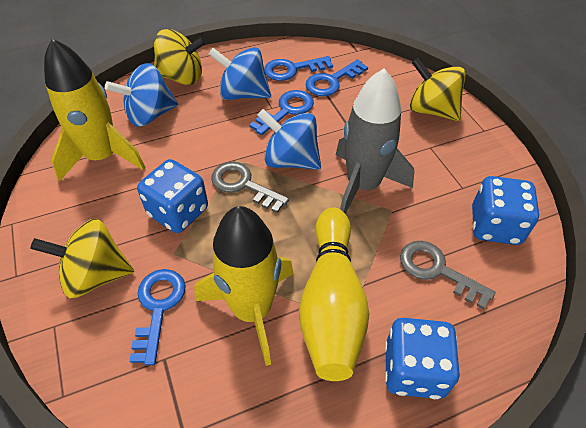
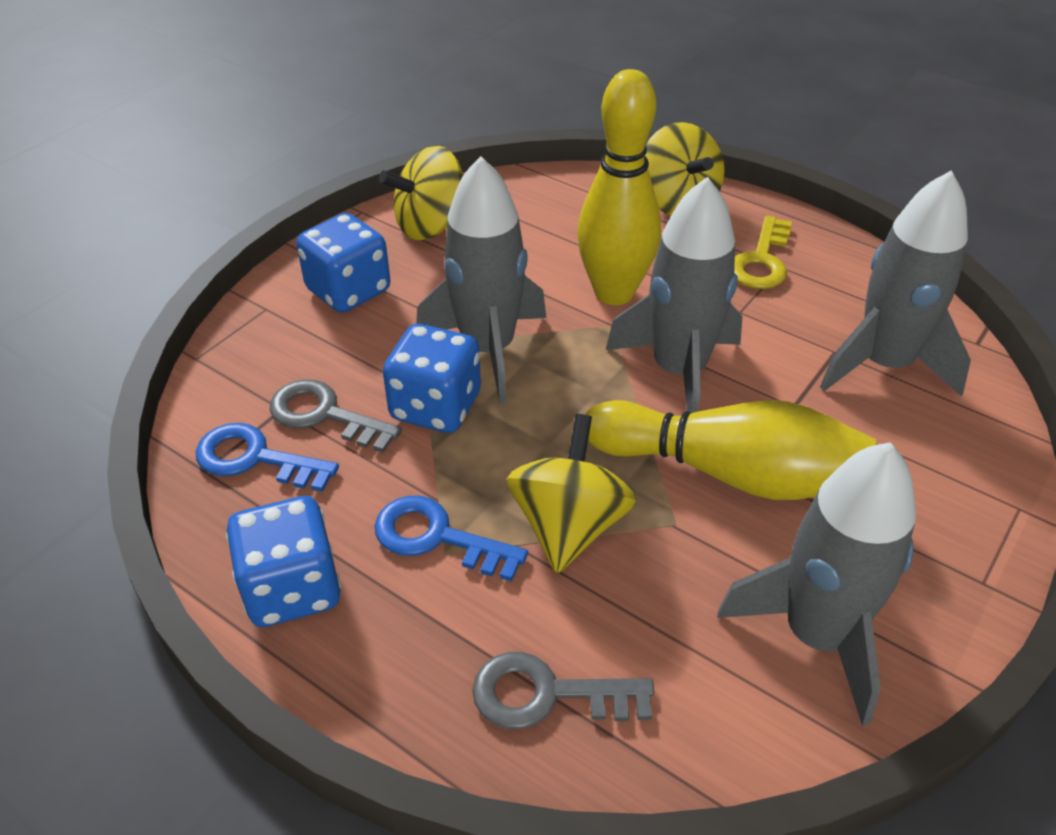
blue key: [129,269,186,365] [249,90,314,135] [264,56,333,81] [306,59,368,96] = 4 -> [196,423,339,492] [374,496,528,581] = 2
blue spinning top: [105,63,178,127] [209,47,271,100] [257,109,321,170] = 3 -> none = 0
grey rocket: [336,69,414,214] = 1 -> [416,156,546,403] [606,177,742,413] [717,442,916,726] [820,171,971,396] = 4
yellow bowling pin: [299,207,369,381] = 1 -> [577,69,661,305] [586,400,876,500] = 2
yellow key: none = 0 -> [734,216,792,289] = 1
yellow rocket: [44,39,146,182] [194,206,294,366] = 2 -> none = 0

